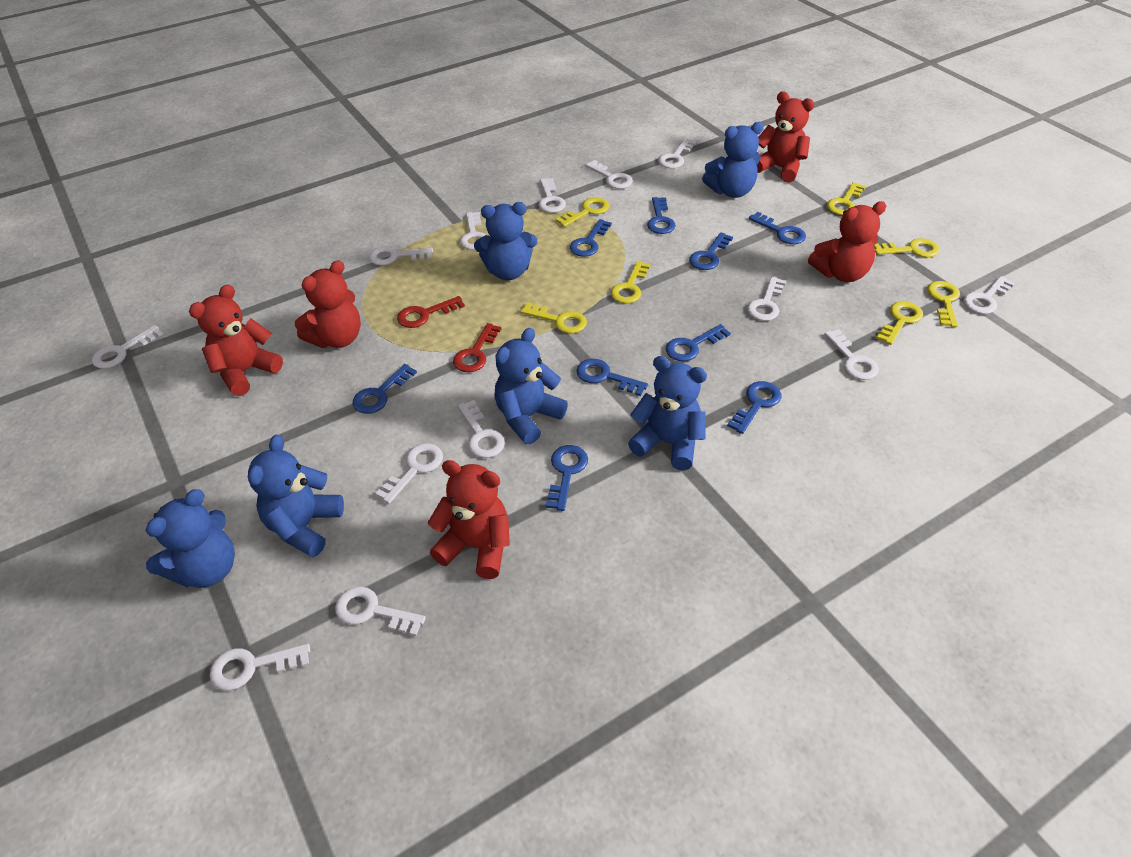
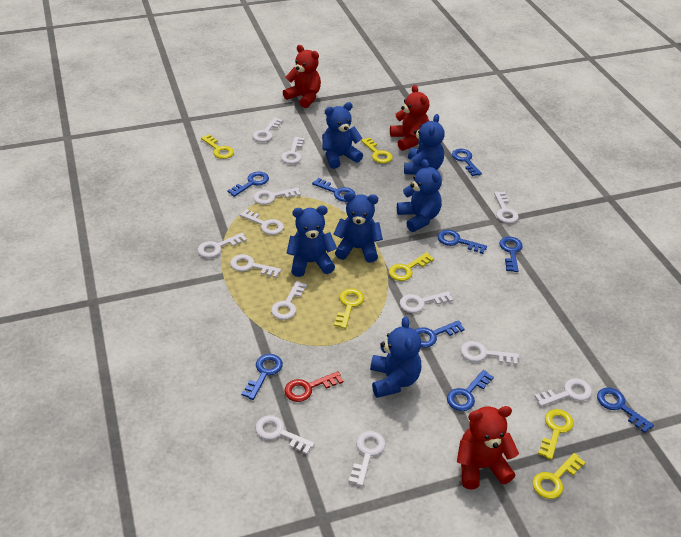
red key: [397,296,465,328] [453,323,501,372] = 2 -> [284,371,343,402] = 1
red teddy bear: [189,285,283,396] [295,260,361,348] [428,460,510,579] [757,91,814,183] [808,201,886,282] = 5 -> [283,45,321,108] [390,85,429,151] [457,406,519,490] = 3
yellow key: [520,302,587,333] [556,197,609,227] [611,261,650,304] [827,182,866,215] [874,238,940,257] [876,301,923,345] [927,281,960,327] = 7 -> [201,134,234,159] [334,288,364,329] [361,137,393,163] [389,252,434,281] [532,453,586,499] [538,409,574,460] = 6

